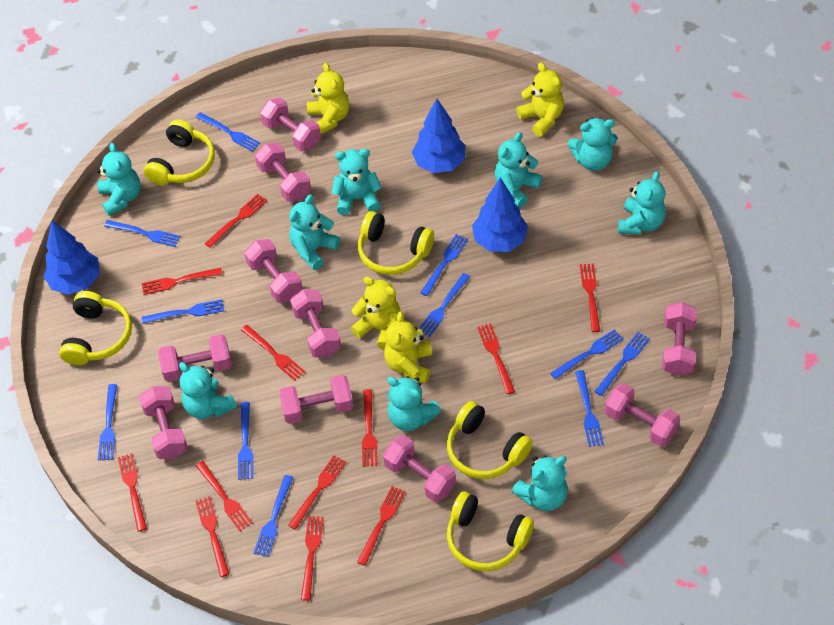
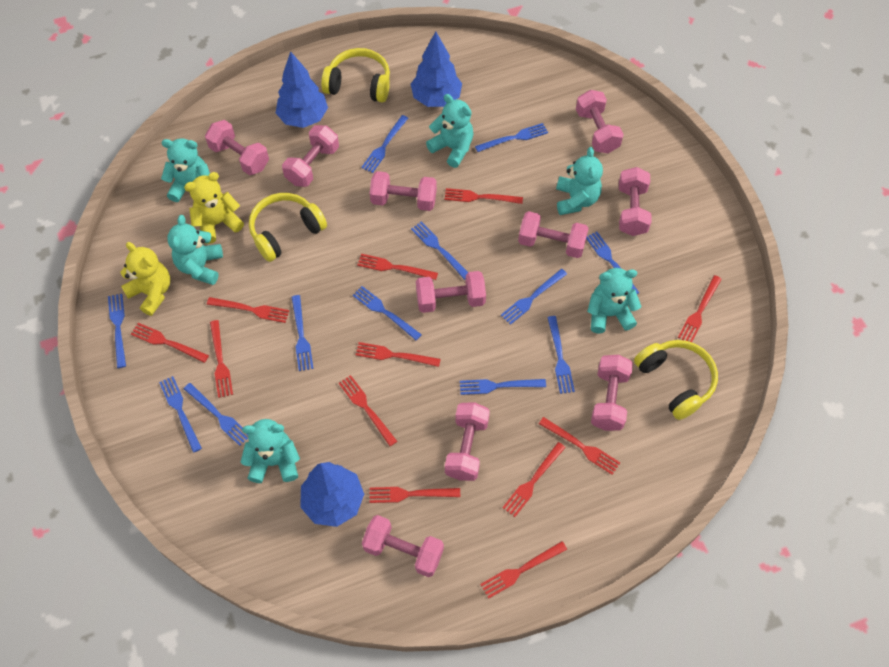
blue fork: [98,384,117,460] [104,220,181,247] [142,299,224,324] [196,112,260,151] [238,402,253,480] [253,475,293,557] [419,273,470,337] [420,234,468,296] [550,329,624,379] [575,370,604,447] [594,332,650,396] = 11 -> [108,294,126,368] [159,376,202,453] [184,383,248,446] [292,295,314,371] [352,286,422,340] [361,115,408,173] [411,221,468,280] [460,379,546,395] [475,123,548,152] [501,269,567,325] [547,316,575,394] [586,232,639,294] = 12
turquoise teddy bear: [97,143,140,216] [179,362,237,419] [289,194,340,270] [331,149,382,215] [387,376,441,431] [494,132,543,207] [512,456,568,511] [568,118,617,171] [618,171,666,235] = 9 -> [161,138,210,202] [167,215,223,285] [240,419,300,483] [426,94,474,168] [556,147,603,215] [587,268,642,334] = 6
yellow headphones: [59,291,132,365] [144,119,215,185] [358,211,434,275] [447,401,533,479] [447,491,534,571] = 5 -> [249,193,327,262] [321,48,390,103] [634,340,718,420] = 3
yellow teddy bear: [307,63,349,134] [351,277,401,350] [384,311,432,383] [516,63,564,137] = 4 -> [121,242,170,316] [184,172,244,244] = 2

